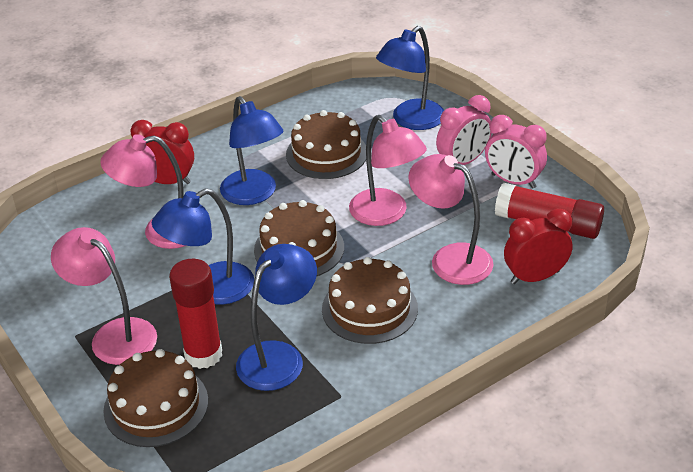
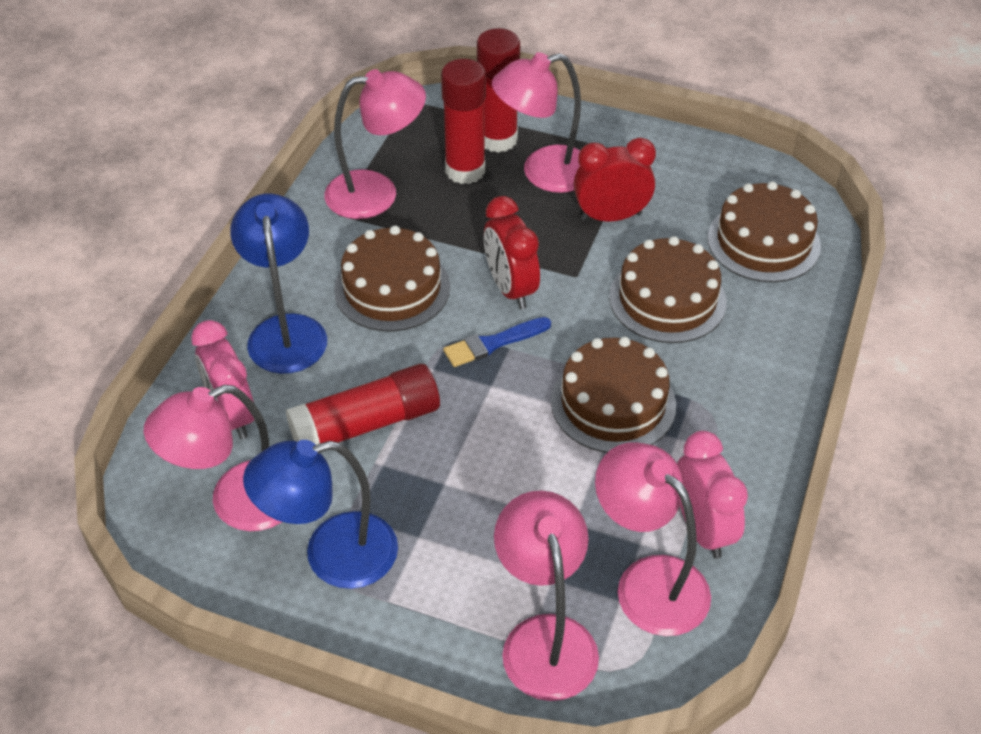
blue brush: none = 0 -> [443,317,551,367] = 1
blue lamp: [152,188,254,305] [220,96,283,205] [236,244,317,391] [376,26,444,130] = 4 -> [230,193,327,374] [243,440,398,589] = 2
pink lamp: [51,227,157,365] [100,134,185,249] [349,115,427,226] [408,154,493,285] = 4 -> [144,385,282,531] [324,69,426,219] [492,52,581,193] [494,491,599,701] [595,442,711,636] = 5
red glue stick: [169,259,222,369] [495,183,604,239] = 2 -> [286,364,440,445] [441,59,486,184] [477,28,520,153] = 3

